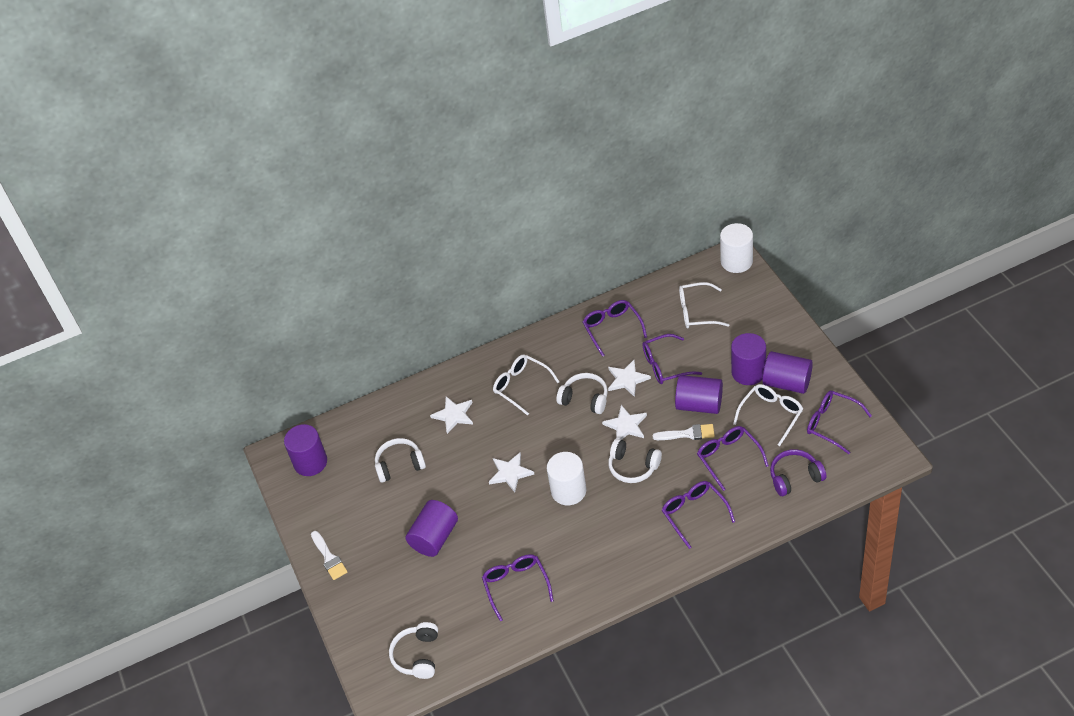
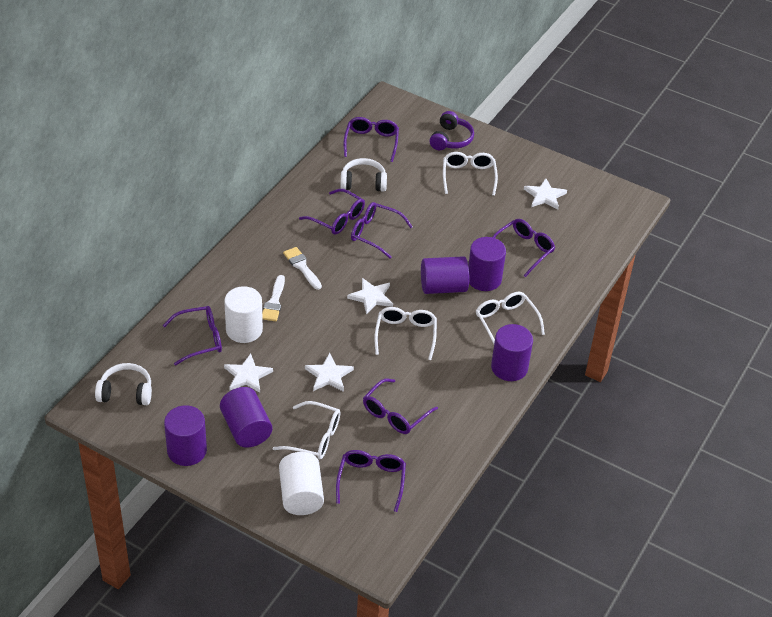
purple glasses: [482,554,554,621] [583,300,647,357] [642,334,702,384] [662,481,735,549] [697,426,769,491] [807,390,872,454] = 6 -> [163,306,222,366] [299,189,365,235] [336,450,406,512] [344,117,399,162] [351,202,413,259] [363,378,438,434] [492,219,555,277] = 7
white glasses: [493,355,559,416] [679,282,730,329] [733,384,803,446] = 3 -> [272,401,340,460] [374,307,437,360] [443,152,498,196] [476,292,545,344] = 4
white headphones: [375,438,426,483] [389,622,438,679] [556,373,608,414] [608,439,662,483] = 4 -> [95,363,152,405] [340,158,387,192] = 2

